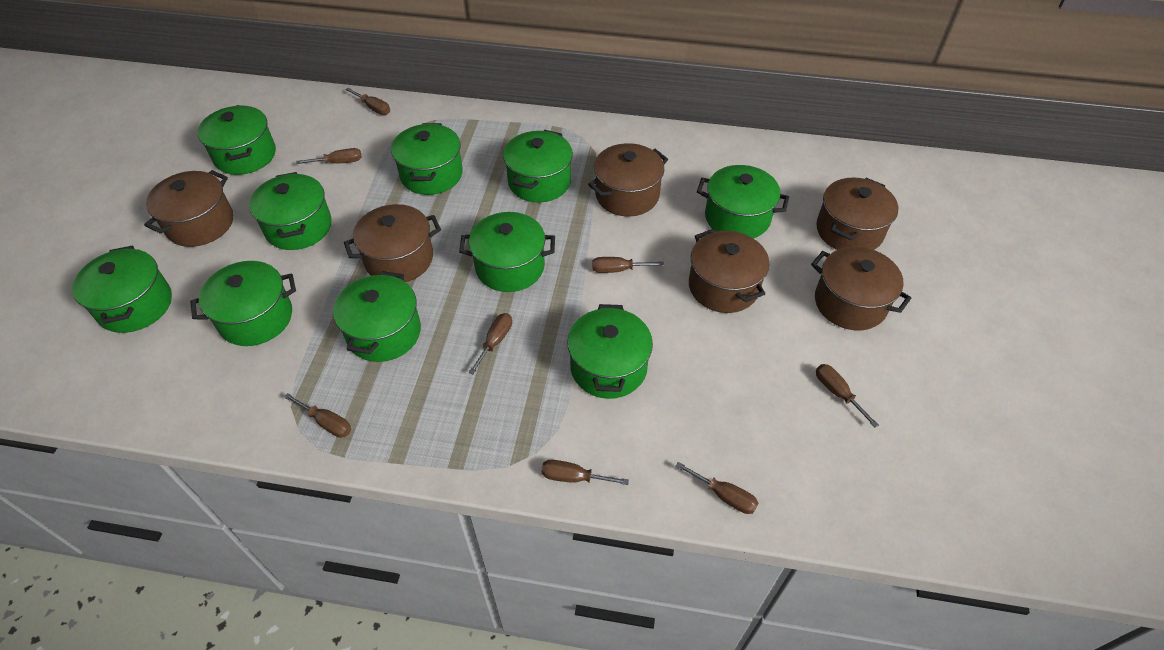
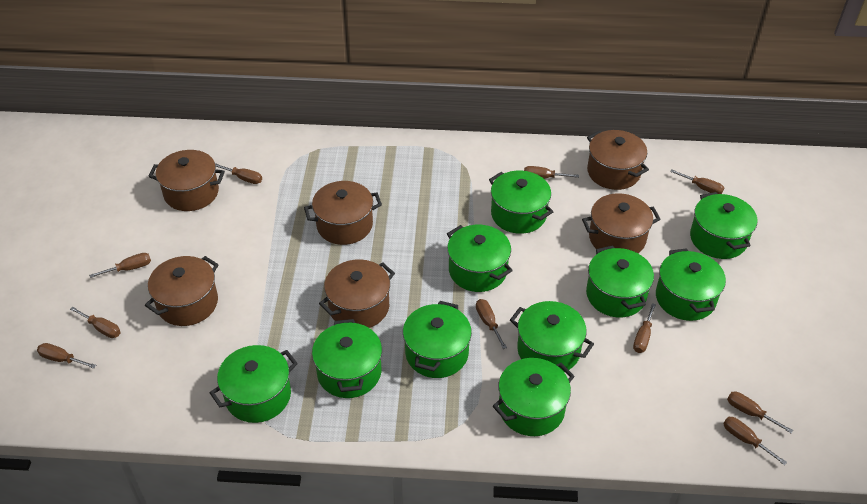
brown screwdriver: [284,393,351,438] [296,148,362,164] [345,88,390,115] [469,313,512,374] [542,460,629,485] [592,257,664,273] [675,462,758,514] [816,364,879,428] = 8 -> [37,343,96,369] [70,306,121,338] [89,253,151,278] [215,163,262,184] [476,299,507,349] [524,166,579,179] [633,303,656,353] [670,170,724,194] [723,417,787,465] [727,392,793,433] = 10

